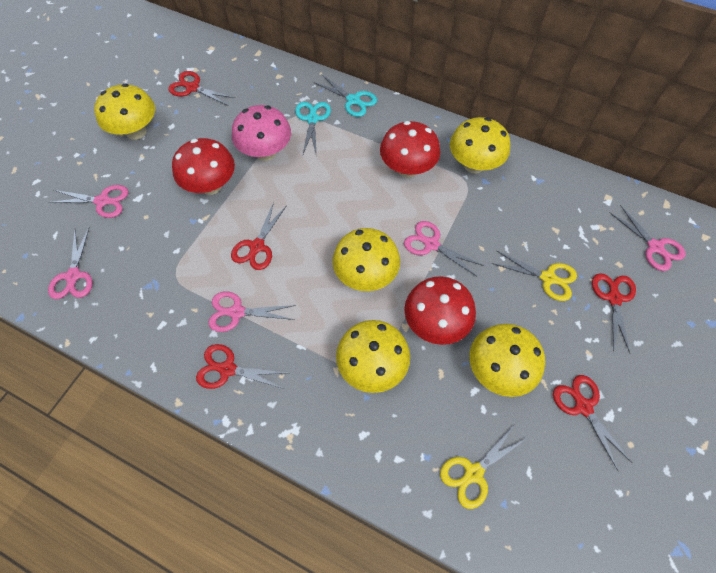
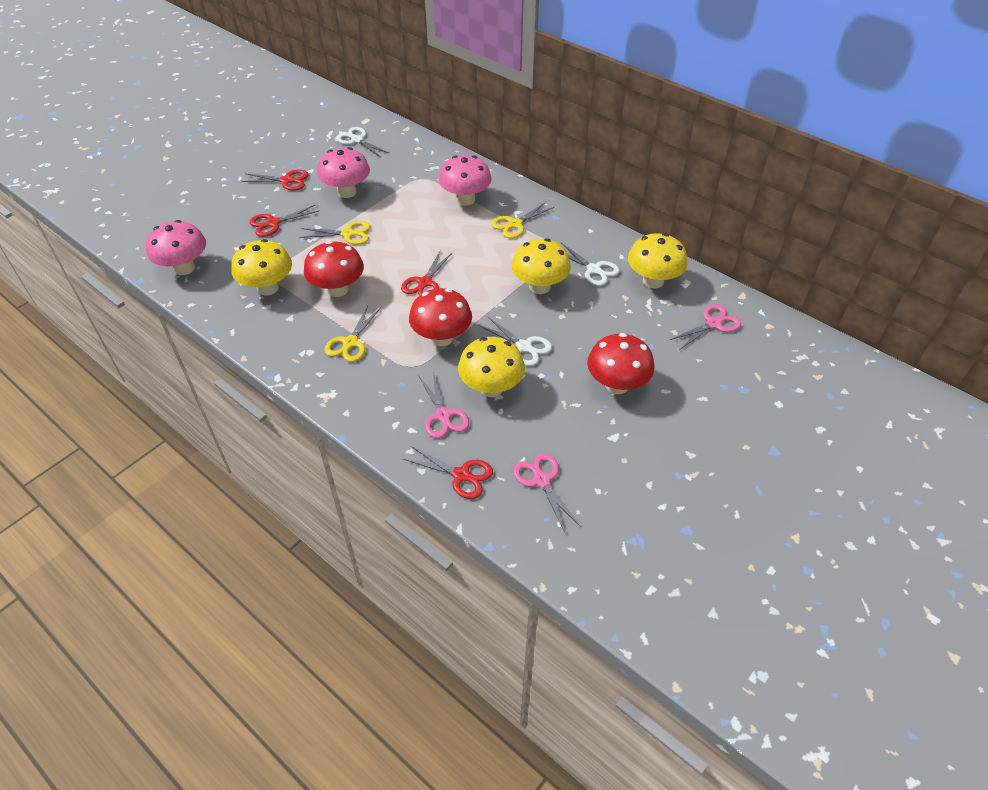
pink mushroom: [232,105,291,161] = 1 -> [146,220,206,275] [317,147,370,198] [438,155,492,206] = 3
pink scissors: [48,227,93,299] [49,185,129,218] [208,291,296,332] [404,221,484,276] [610,205,686,271] = 5 -> [419,372,469,438] [513,453,580,532] [670,304,741,349] = 3
red scissors: [168,71,235,106] [196,344,286,389] [231,202,287,270] [553,375,632,471] [592,273,636,353] = 5 -> [242,170,309,191] [249,205,319,237] [401,250,453,295] [403,446,493,499] = 4
turquoise scissors: [295,102,331,154] [314,75,377,117] = 2 -> none = 0
white scissors: none = 0 -> [336,127,389,157] [478,316,552,366] [561,243,620,286] = 3
yellow mushroom: [94,84,155,140] [332,228,400,291] [336,320,410,393] [450,117,510,173] [469,324,545,397] = 5 -> [231,239,292,296] [458,337,525,397] [511,238,571,294] [628,233,688,289] = 4
yellow scissors: [440,424,527,509] [492,251,577,301] = 2 -> [299,221,371,245] [324,306,381,362] [491,202,554,238] = 3

